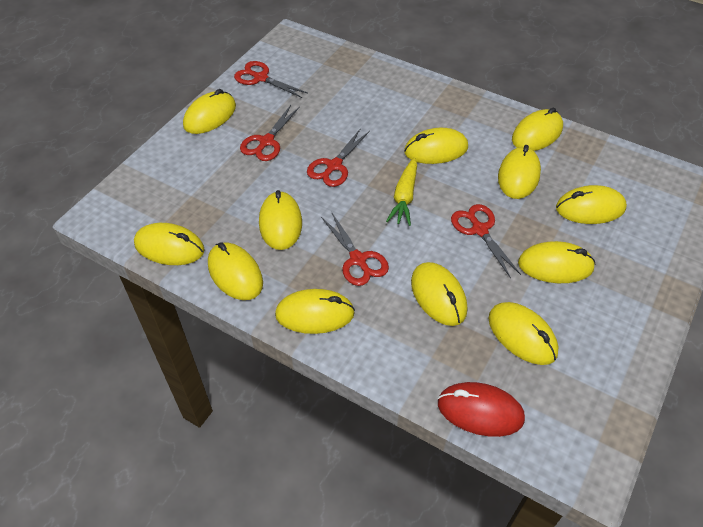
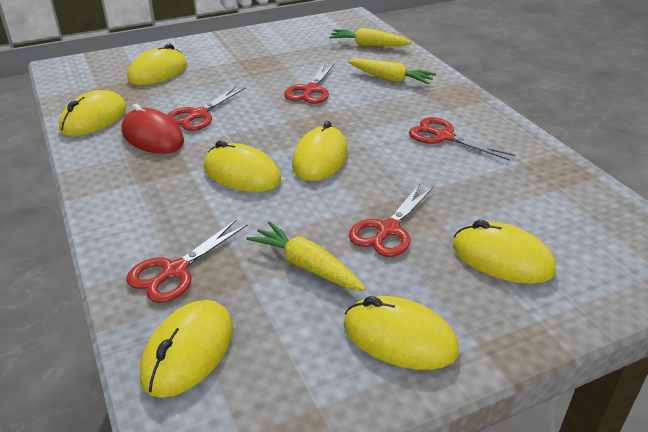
yellow carrot: [386,157,417,226] = 1 -> [246,221,366,291] [329,28,412,46] [348,59,436,84] = 3
yellow mouse: [134,223,205,265] [183,89,236,134] [208,242,263,300] [259,190,302,250] [275,289,355,334] [404,128,468,164] [411,262,467,326] [488,302,559,365] [498,145,541,199] [512,107,563,151] [518,241,595,283] [556,185,627,224] = 12 -> [59,90,127,136] [127,44,187,85] [140,300,233,398] [204,140,281,192] [292,121,348,181] [344,296,459,370] [453,220,556,284] = 7

